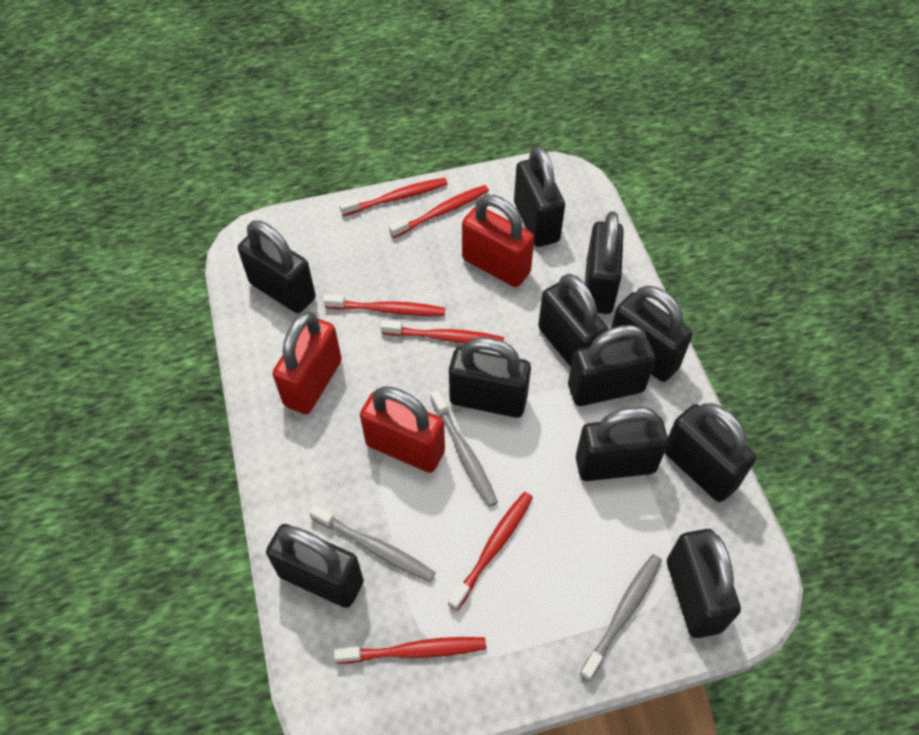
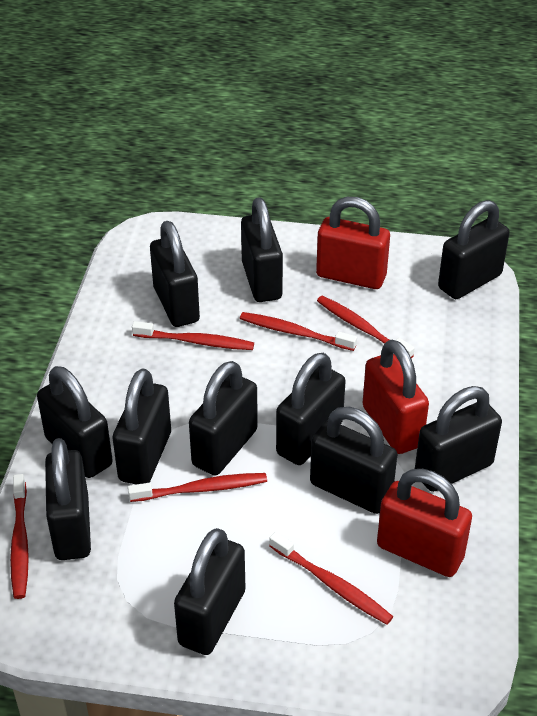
grey toothbrush: [309,505,436,582] [431,390,498,507] [580,554,662,681] = 3 -> none = 0

